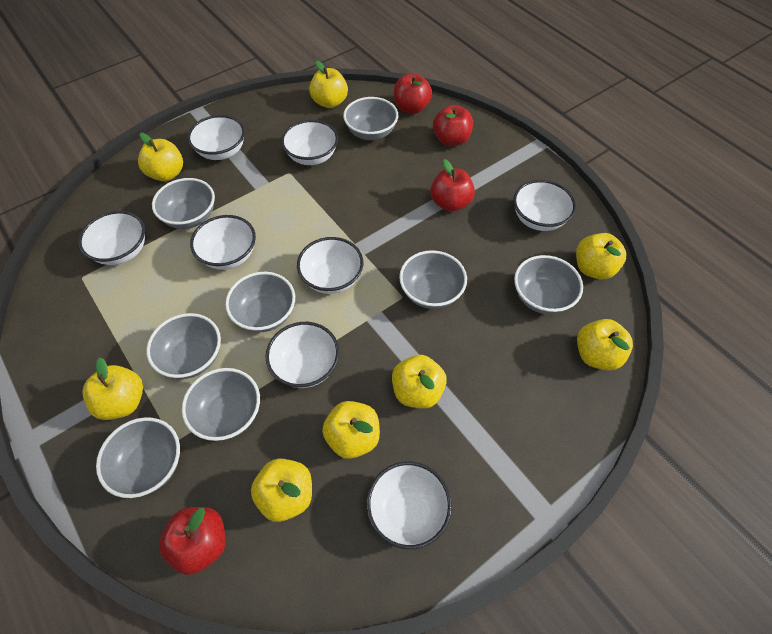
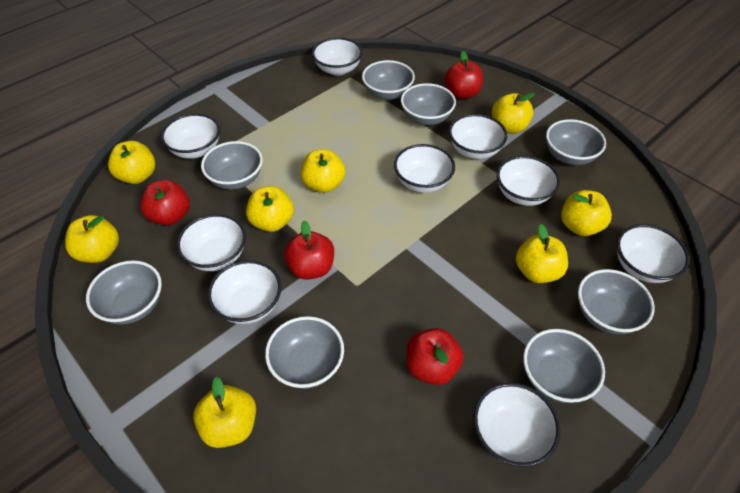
white bowl: [78,211,145,265] [188,115,245,160] [190,215,256,270] [265,322,339,388] [281,120,338,165] [297,237,363,294] [366,461,452,549] [513,180,576,231] = 8 -> [161,113,220,159] [177,214,246,271] [208,260,281,324] [312,37,363,76] [394,144,455,193] [449,114,507,159] [474,383,560,467] [497,156,560,206] [617,224,689,283] = 9

